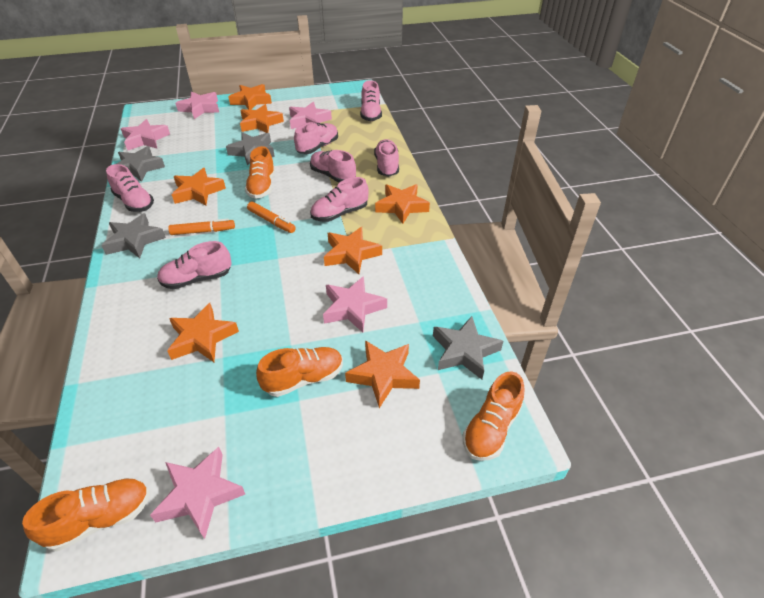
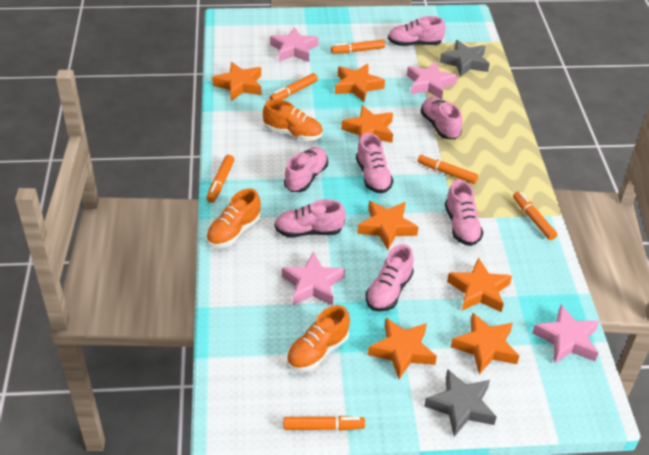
grey star: [101,213,166,258] [117,146,165,182] [226,132,275,165] [433,316,503,380] = 4 -> [424,369,497,437] [440,40,490,77] = 2
orange marker: [168,219,235,235] [247,202,296,233] = 2 -> [206,155,235,203] [269,73,318,100] [284,416,365,431] [331,39,385,54] [418,154,478,184] [513,191,557,240] = 6
orange shoe: [22,478,150,551] [245,146,275,199] [256,347,343,397] [463,371,524,461] = 4 -> [206,188,261,247] [263,99,323,141] [287,305,350,372] = 3
pink star: [121,119,170,150] [150,447,245,539] [175,91,219,119] [289,102,332,129] [323,276,387,333] = 5 -> [270,27,319,62] [282,251,345,306] [407,61,457,100] [532,305,599,363] = 4

